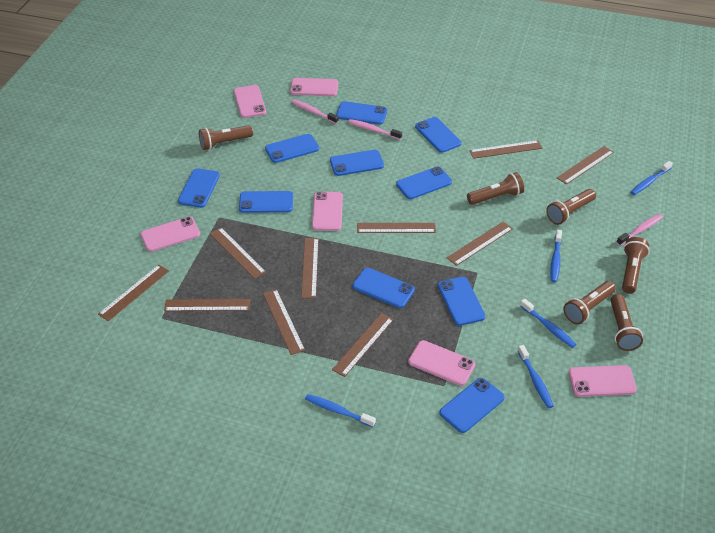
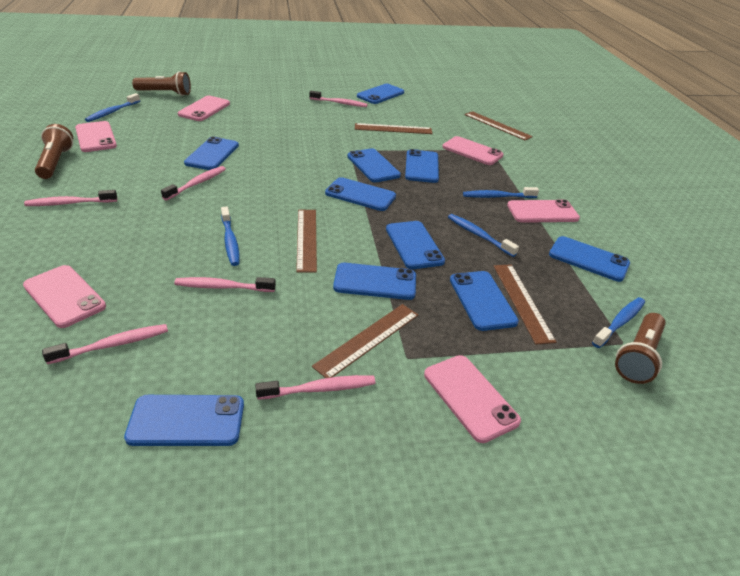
brown flashlight: [199,125,253,150] [467,172,524,205] [546,189,596,225] [563,281,616,324] [610,294,643,351] [622,237,650,294] = 6 -> [35,124,73,179] [132,71,191,96] [615,313,666,384] = 3
brown ruler: [98,265,169,321] [164,299,250,311] [210,227,266,279] [263,289,305,355] [301,238,319,298] [332,313,394,377] [357,223,436,233] [447,221,513,266] [469,140,542,159] [557,146,614,185] = 10 -> [296,210,317,272] [312,304,418,378] [355,123,433,134] [465,111,533,141] [494,264,556,344] = 5
pink toothbrush: [291,99,338,124] [348,119,402,140] [616,214,663,246] = 3 -> [24,190,117,206] [42,324,168,364] [161,166,226,200] [174,277,276,292] [255,375,375,400] [309,91,368,107] = 6

